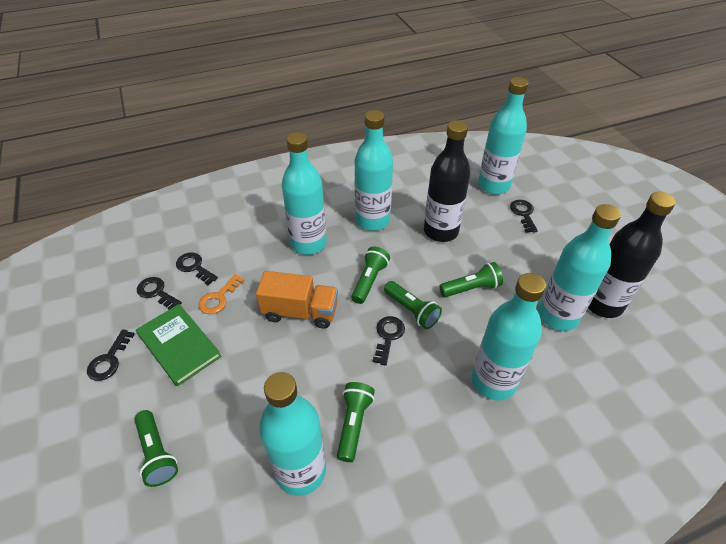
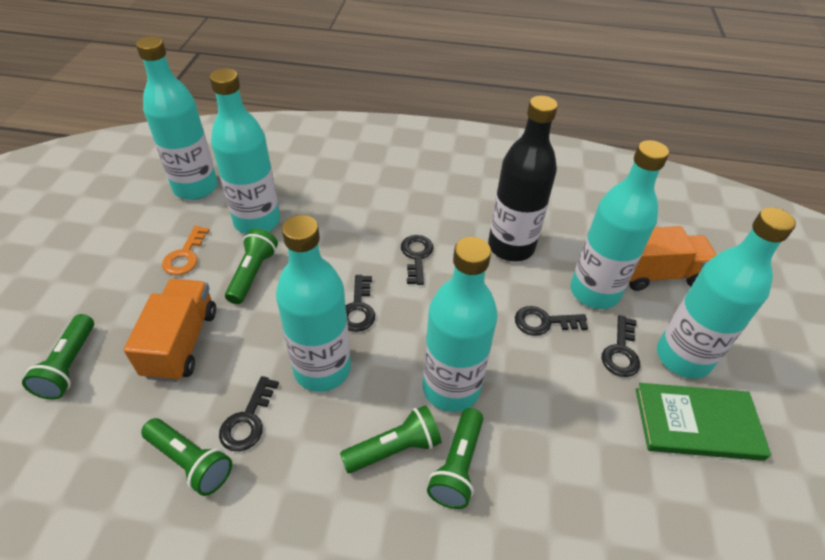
black bottle: [424,120,471,242] [588,192,676,318] = 2 -> [488,96,558,261] = 1
orange truck: [256,271,338,329] = 1 -> [123,279,216,382] [629,226,717,291] = 2

